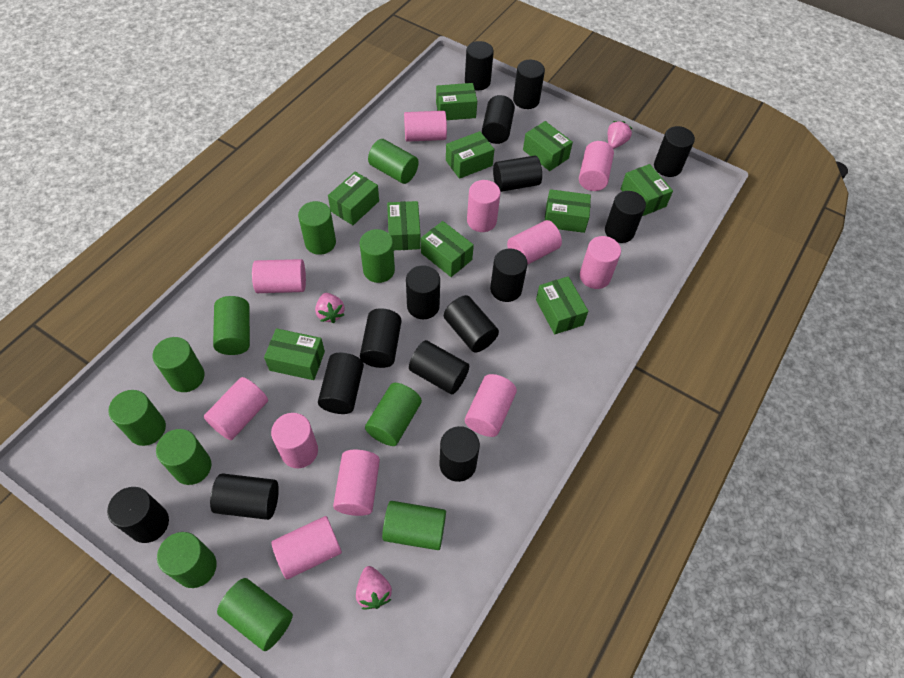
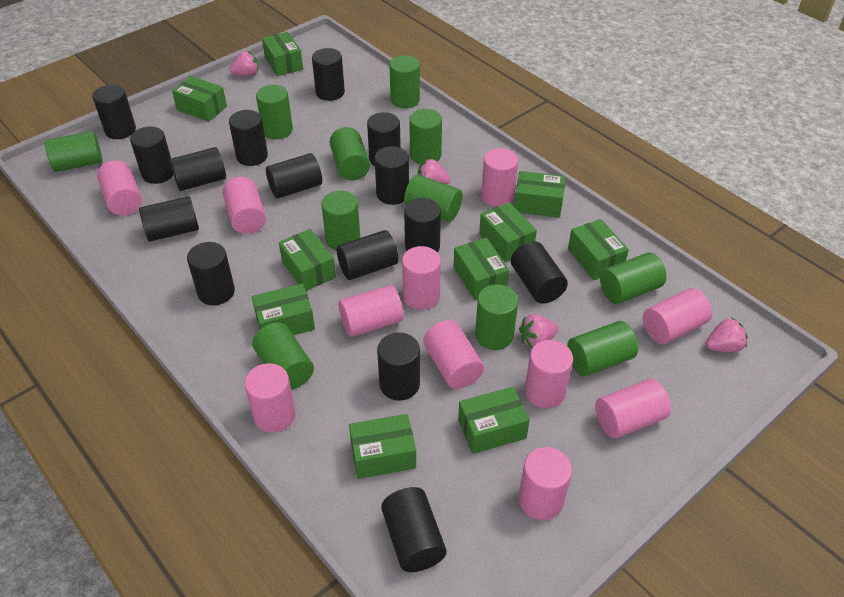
pink strawberry: [315,293,345,323] [356,566,392,610] [608,121,632,149] = 3 -> [229,51,258,76] [417,159,450,185] [519,314,558,348] [706,317,748,352] = 4

